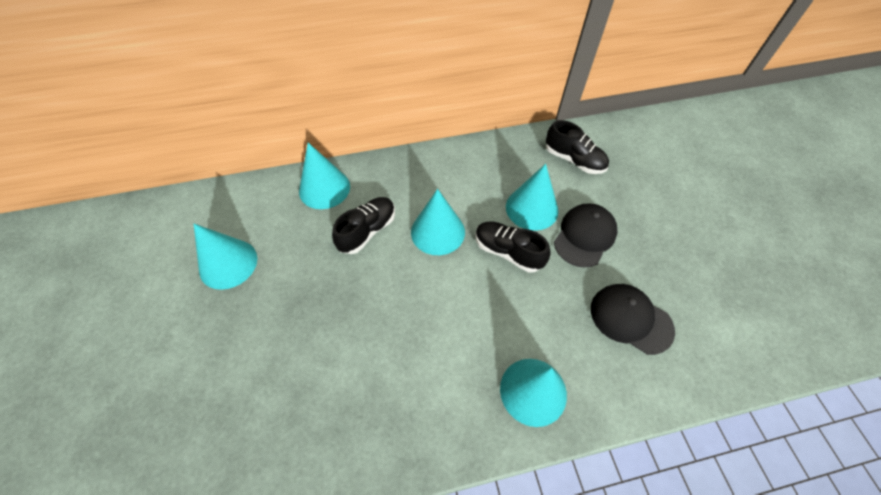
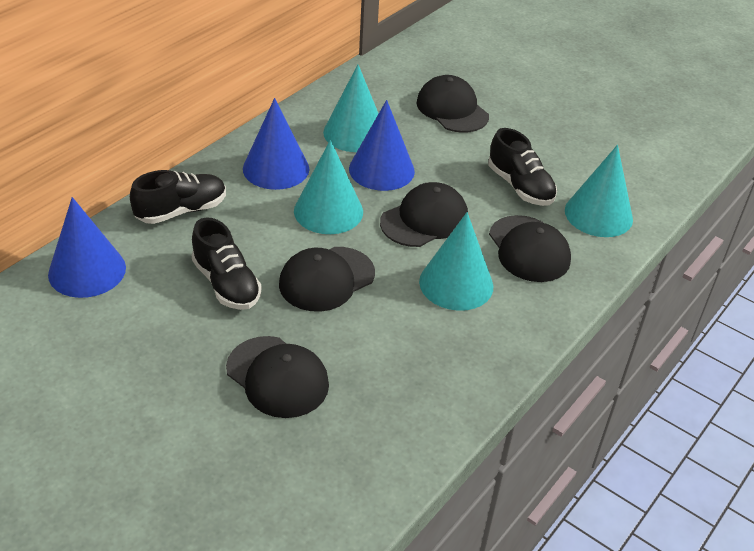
black cap: [554,203,617,267] [591,284,675,355] = 2 -> [226,336,329,418] [279,247,375,312] [380,182,468,247] [416,75,489,133] [489,215,571,282] = 5
blue cone: none = 0 -> [48,197,126,298] [243,98,309,190] [349,100,415,191] = 3
turquoise cone: [194,224,257,290] [299,143,350,209] [411,189,465,255] [500,359,567,427] [506,164,558,231] = 5 -> [294,140,363,234] [323,65,379,152] [419,212,493,311] [565,145,633,237] = 4

